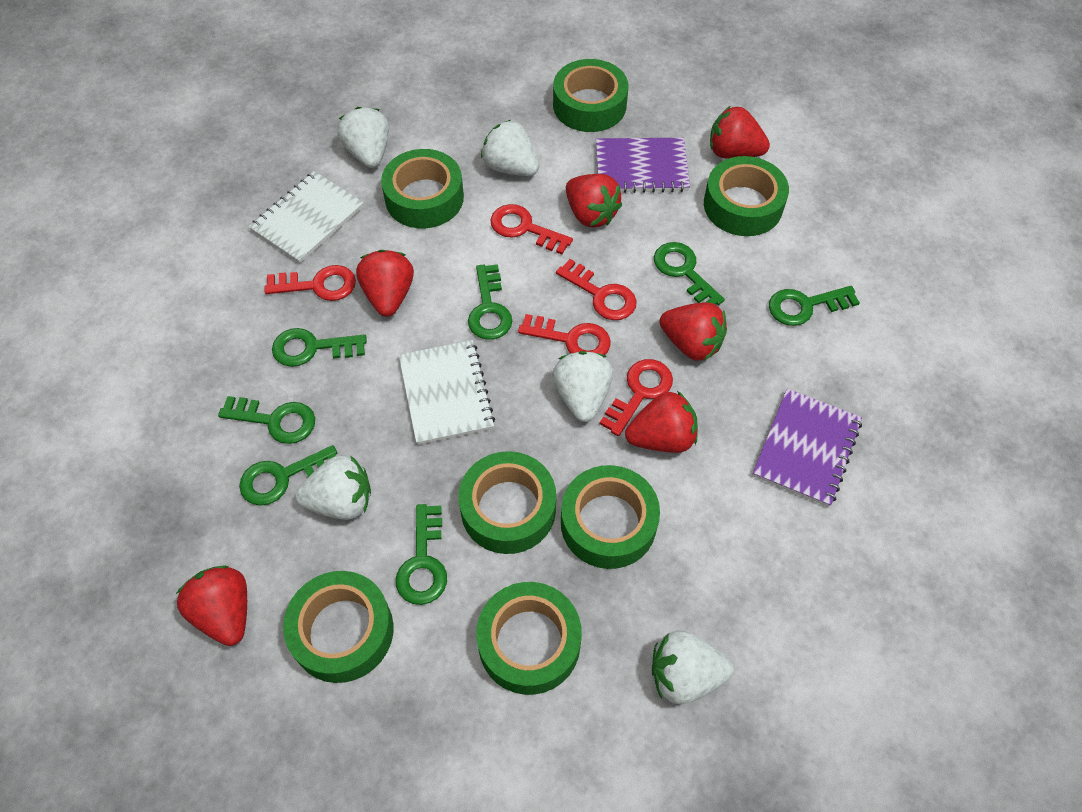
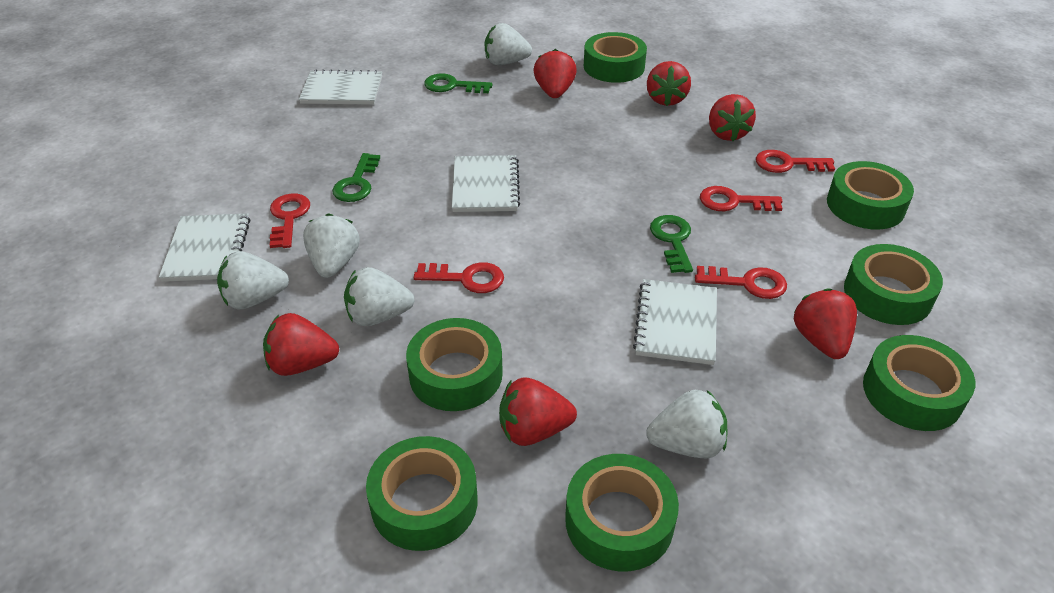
green key: [218,396,315,444] [239,445,337,506] [272,328,367,367] [396,504,447,605] [468,264,512,340] [654,242,725,305] [769,286,860,326] = 7 -> [332,153,380,202] [424,73,493,93] [650,215,693,273] = 3
purple notebook: [596,138,690,193] [752,389,862,507] = 2 -> none = 0
white notebook: [249,171,364,263] [399,340,495,445] = 2 -> [159,213,250,282] [299,69,382,105] [452,155,520,212] [633,279,717,365] = 4

